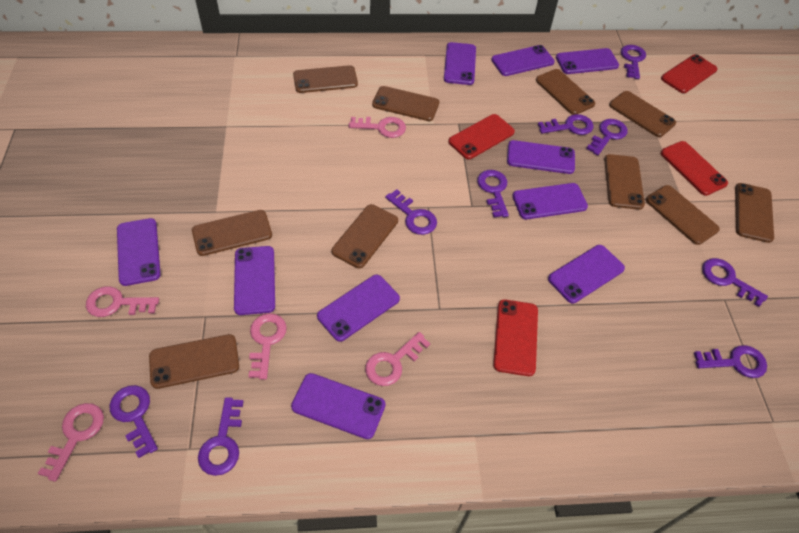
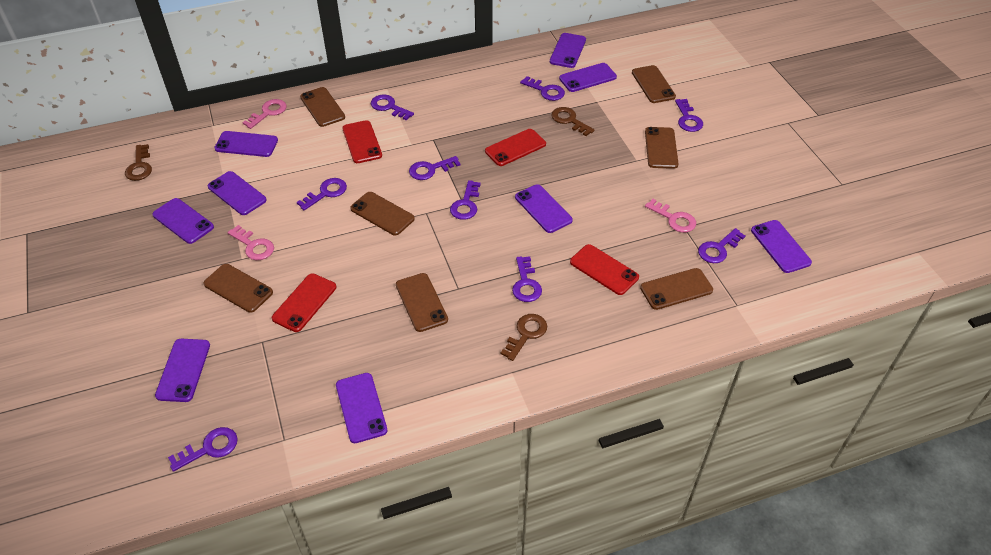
brown key: none = 0 -> [125,144,152,181] [501,314,547,361] [551,107,595,136] = 3
brown phone: [149,334,239,389] [192,210,272,256] [293,65,358,93] [331,204,398,268] [372,86,439,121] [536,69,595,115] [604,154,645,210] [609,91,676,137] [646,185,720,245] [735,183,774,243] = 10 -> [203,264,273,313] [300,87,345,127] [350,192,415,235] [396,273,448,332] [632,65,676,103] [640,268,713,310] [645,127,679,169] = 7
pink key: [38,403,104,482] [86,286,159,317] [249,313,287,380] [348,117,406,138] [365,332,430,386] = 5 -> [228,225,274,260] [243,99,287,129] [645,199,696,233] = 3
purple phone: [117,218,161,286] [234,246,275,315] [291,373,386,439] [317,275,400,342] [444,42,476,85] [491,45,555,76] [507,140,575,174] [512,183,588,219] [548,245,625,303] [556,48,619,74] = 10 -> [152,198,214,244] [155,339,210,402] [208,171,267,215] [214,131,278,157] [336,373,387,443] [515,184,573,233] [550,33,586,68] [559,63,617,92] [751,220,812,273] = 9

